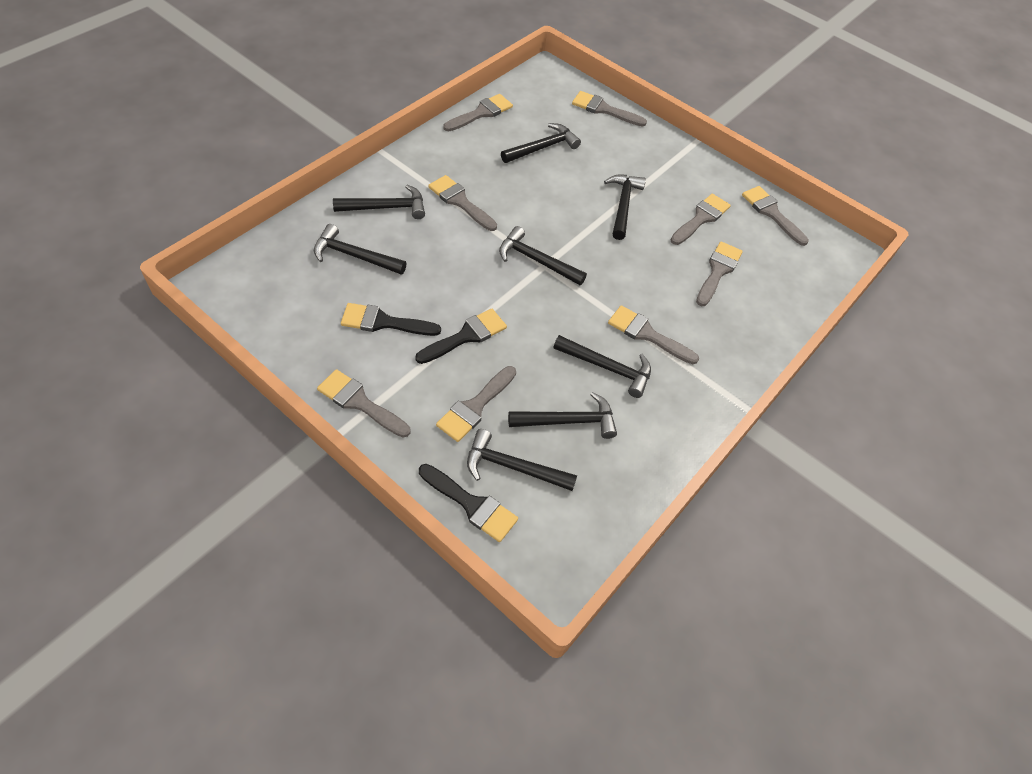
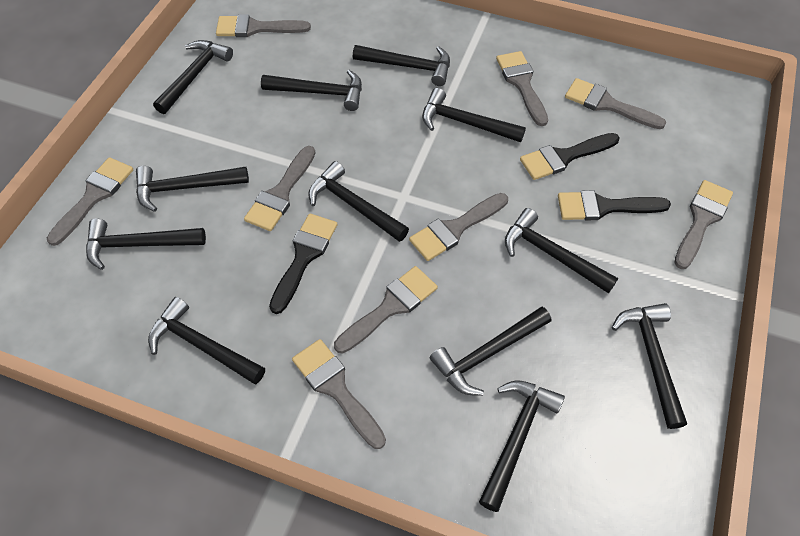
black hammer: [314,224,407,275] [333,185,425,219] [467,429,577,491] [499,226,587,285] [501,123,581,163] [508,392,617,439] [553,335,651,398] [604,175,646,240] = 8 -> [86,218,206,270] [136,166,249,212] [148,297,265,384] [153,40,233,114] [261,70,362,111] [308,161,409,242] [353,45,450,86] [422,88,526,142] [430,307,551,396] [479,380,565,512] [505,208,618,293] [612,303,687,429] = 12

